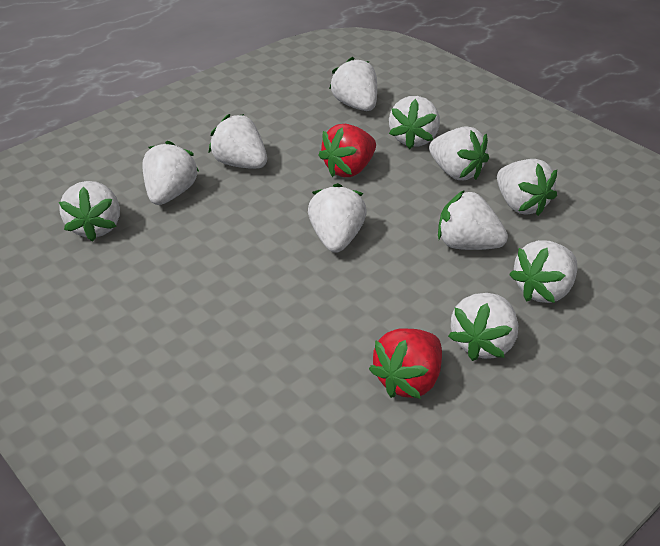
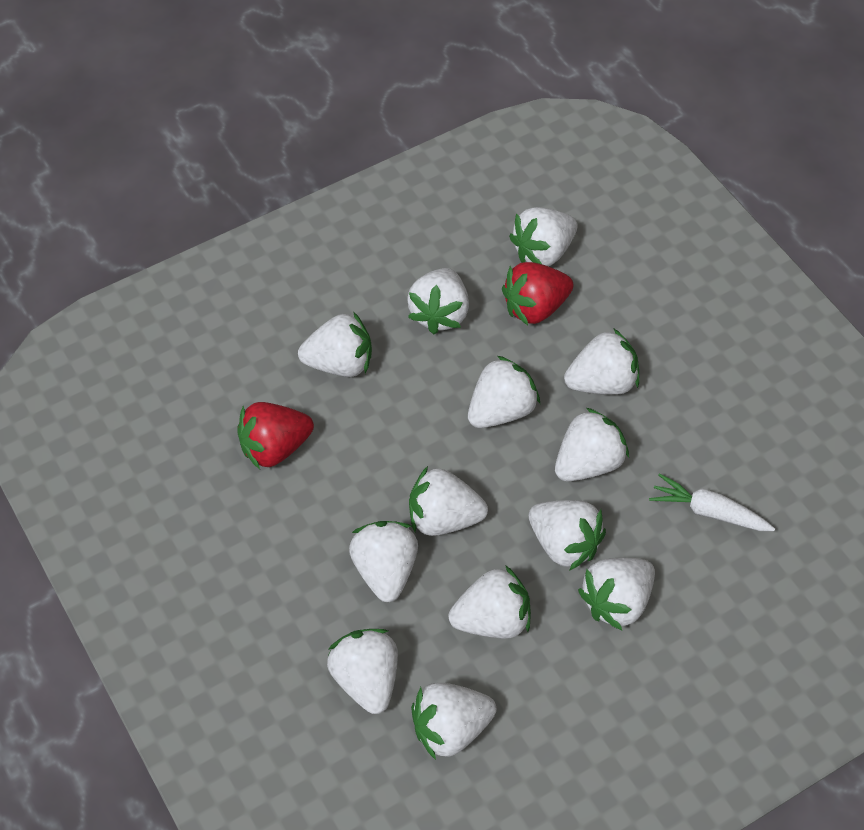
white carrot: none = 0 -> [649,473,775,531] = 1
white strawberry: [59,181,120,242] [142,141,199,205] [209,114,267,169] [308,183,367,253] [329,57,377,111] [389,96,440,149] [429,126,489,180] [438,190,508,250] [448,293,518,361] [497,159,557,216] [509,240,577,303] = 11 -> [298,311,372,377] [327,629,398,714] [349,521,418,602] [407,268,469,334] [409,466,488,536] [411,683,497,760] [448,565,531,639] [468,356,540,428] [509,207,577,266] [529,500,606,571] [555,408,629,481] [564,328,639,395] [578,558,655,631] = 13

